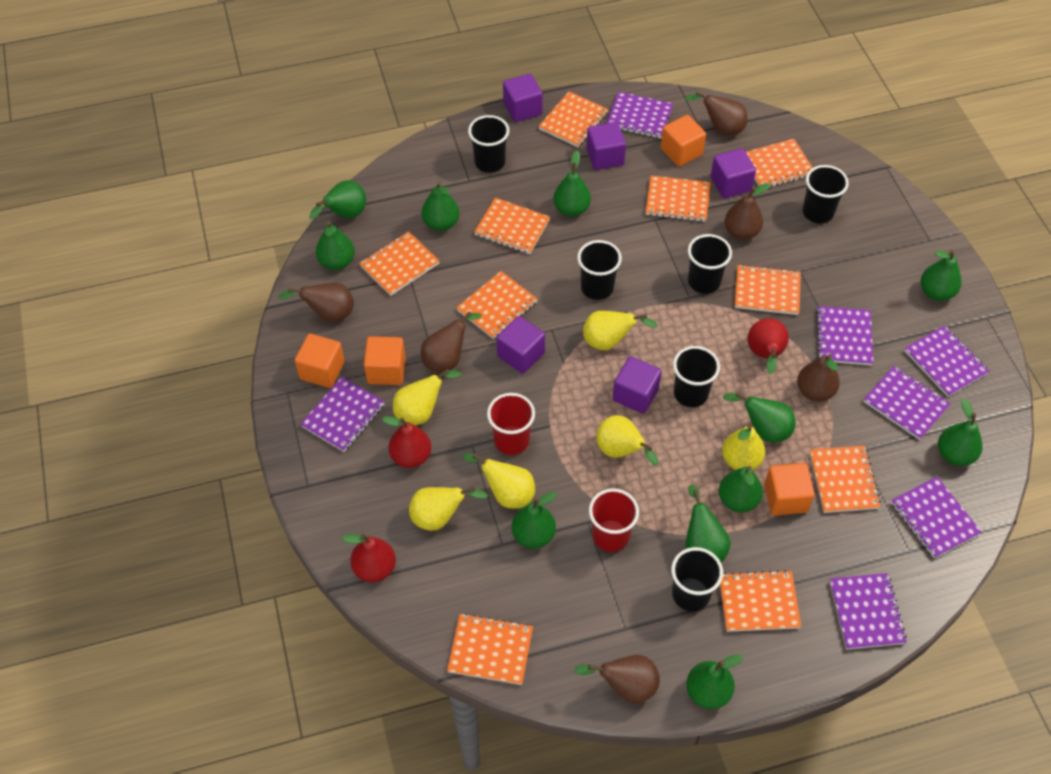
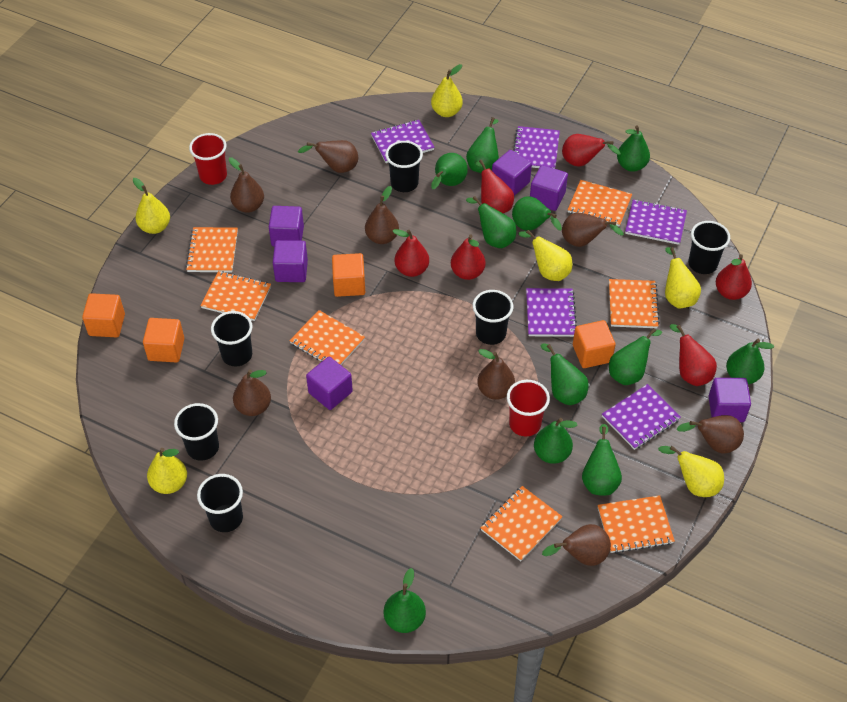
brown pear: [278,283,354,322] [421,311,482,373] [574,655,660,703] [685,91,748,136] [725,183,771,240] [797,354,840,402] = 6 -> [229,157,264,213] [233,369,271,416] [298,140,358,173] [365,186,399,244] [477,349,515,400] [542,524,611,566] [562,213,624,247] [677,415,744,453] = 8
orange notebook: [359,231,439,296] [447,613,533,685] [456,271,538,339] [474,198,550,254] [538,91,608,147] [646,176,710,222] [720,570,801,632] [735,264,801,315] [746,139,813,188] [810,446,881,513] = 10 -> [186,227,238,272] [200,271,271,321] [289,310,365,365] [481,486,563,561] [568,180,632,227] [598,495,675,553] [609,279,660,328] = 7
purple cube: [497,316,545,374] [503,73,543,122] [586,122,626,170] [613,356,662,414] [711,148,756,199] = 5 -> [269,206,304,246] [273,240,308,282] [306,357,353,410] [492,150,532,196] [530,165,568,211] [709,378,751,422] = 6
purple notebook: [300,377,385,452] [606,92,673,139] [816,306,874,366] [829,573,907,650] [863,366,951,440] [891,477,982,558] [904,325,989,397] = 7 -> [371,120,435,163] [513,126,560,169] [526,288,577,337] [602,384,681,450] [625,199,687,245] = 5
red pear: [342,534,396,582] [382,416,431,468] [748,318,789,374] = 3 -> [393,229,429,277] [451,235,486,280] [475,159,514,213] [562,134,621,167] [670,324,717,386] [716,254,752,300] = 6

